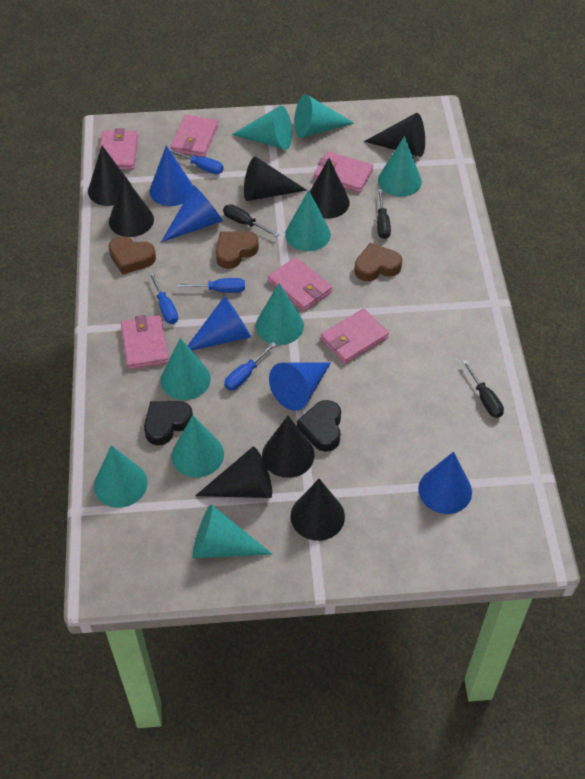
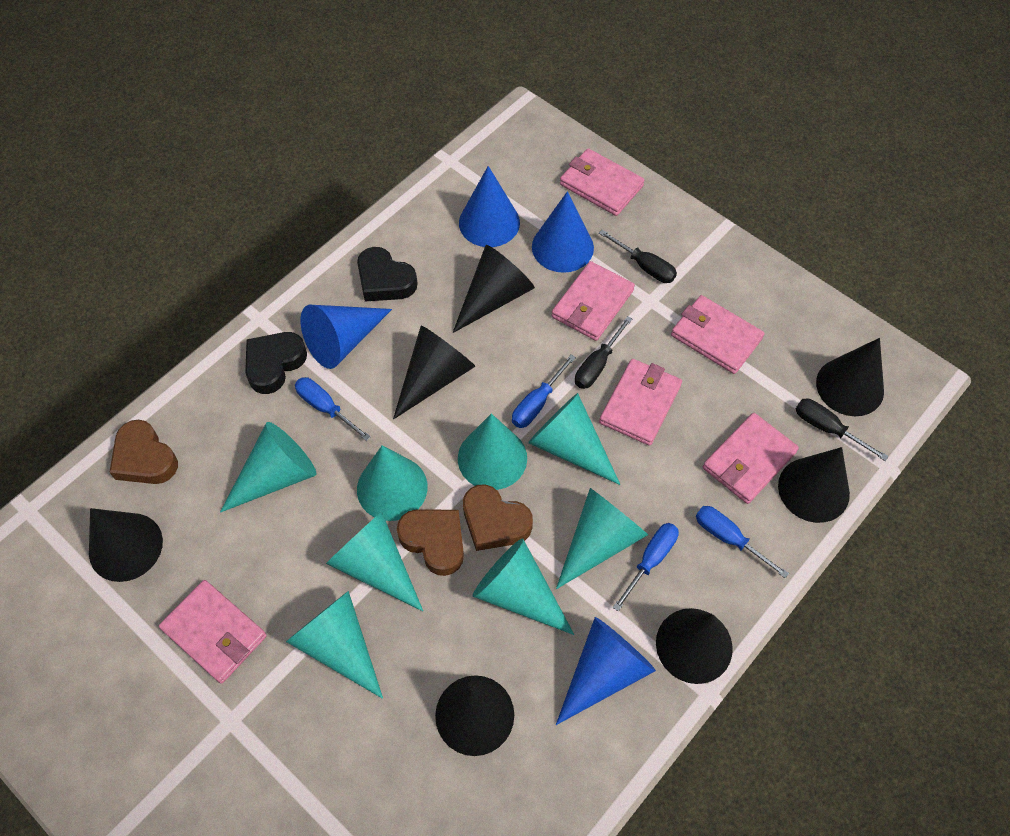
black cone: [88,146,132,206] [109,176,154,237] [195,447,272,498] [244,157,307,201] [262,416,315,478] [291,479,345,541] [310,158,350,219] [364,113,425,157] = 8 -> [89,508,163,582] [393,325,476,420] [435,675,514,756] [453,245,535,333] [656,608,733,684] [778,447,850,523] [816,338,884,416] = 7
blue cone: [150,146,193,206] [161,186,223,242] [187,296,251,351] [269,362,331,411] [418,452,472,514] = 5 -> [301,304,392,369] [459,166,520,247] [532,191,594,273] [556,617,656,725] = 4
turquoise cone: [94,445,148,508] [161,338,211,400] [172,415,224,478] [193,504,273,558] [232,106,292,150] [256,283,304,345] [285,190,331,251] [294,94,354,138] [378,136,422,197] = 9 -> [220,422,316,513] [286,591,383,699] [326,512,423,611] [357,445,428,521] [458,414,527,490] [473,538,574,635] [528,393,620,485] [556,488,648,589] = 8

